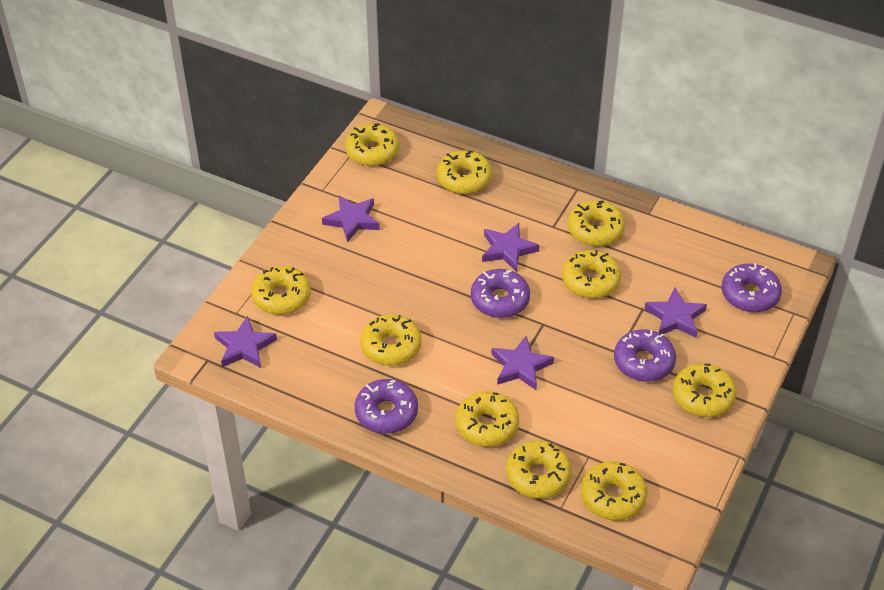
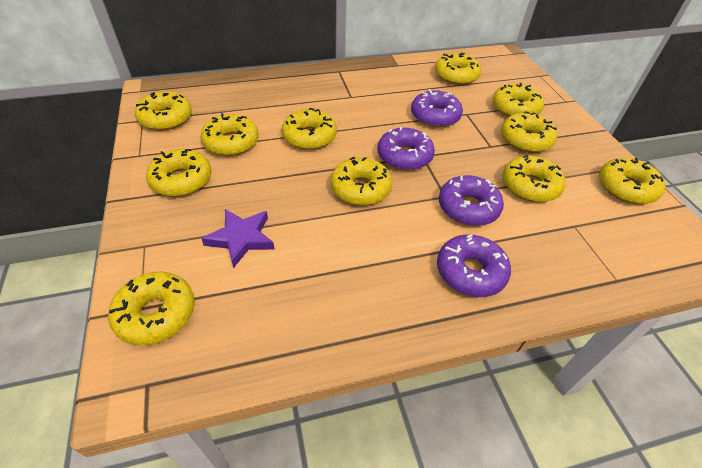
purple star: [214,316,277,368] [322,195,380,243] [482,223,540,272] [491,336,554,390] [644,288,707,338] = 5 -> [201,209,275,268] = 1
yellow donut: [251,266,311,315] [345,123,399,166] [360,314,422,366] [437,150,492,194] [456,391,519,447] [506,441,572,499] [562,250,621,298] [568,200,625,246] [581,461,648,521] [673,363,737,417] = 10 -> [108,271,195,346] [135,92,192,130] [146,149,211,196] [201,113,259,156] [282,108,337,150] [331,157,392,205] [435,53,481,85] [492,83,544,117] [501,111,557,152] [502,155,565,202] [599,158,665,204] = 11

